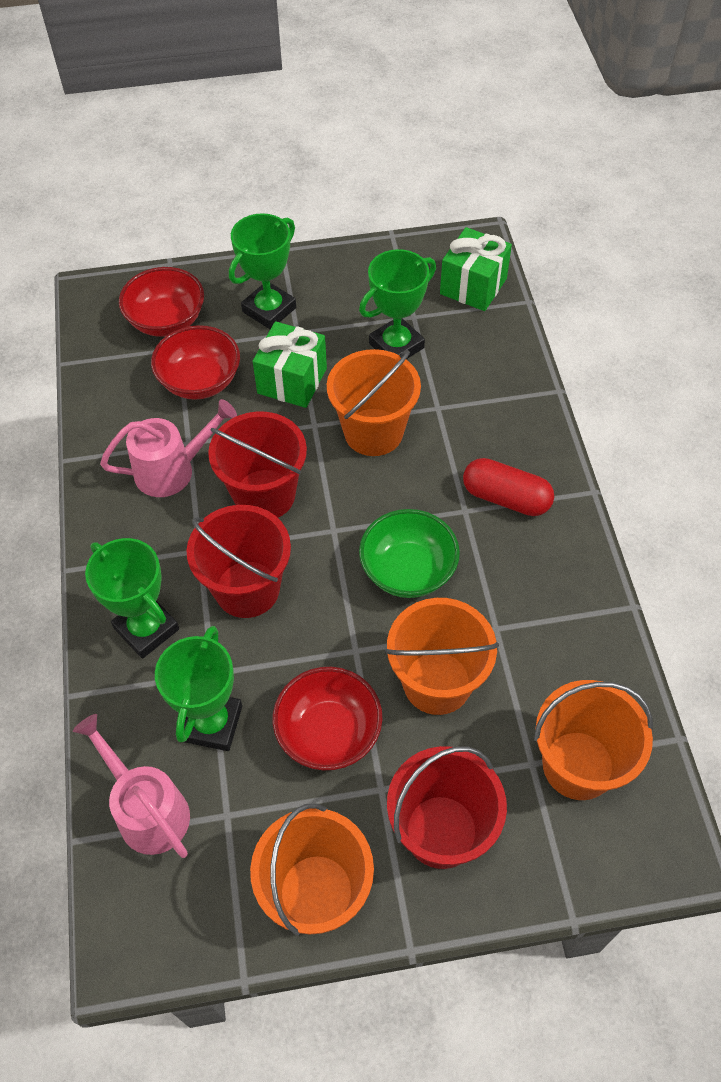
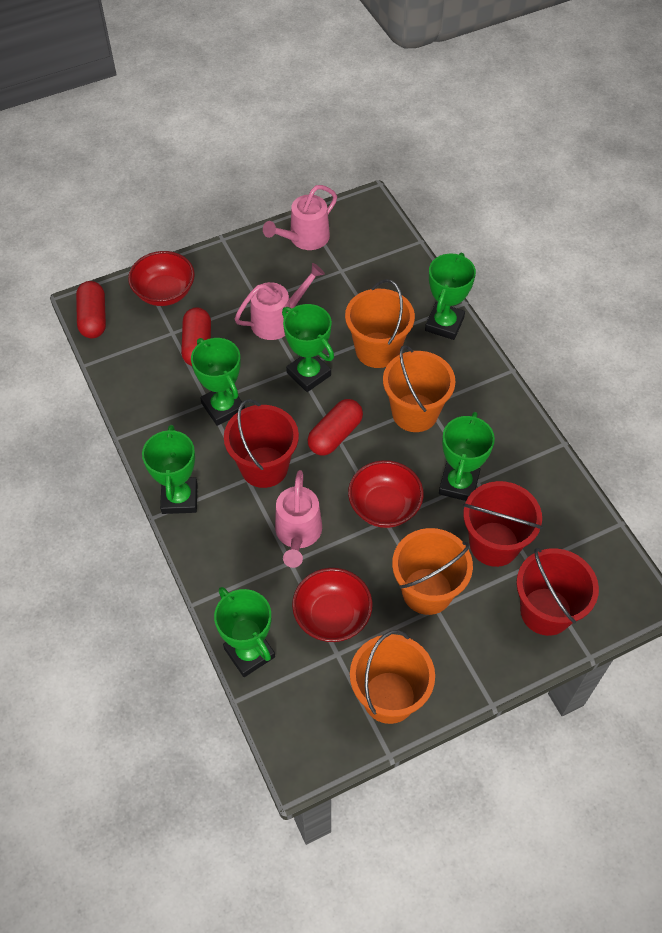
green bowl: [359,509,460,598] = 1 -> none = 0
green gift: [253,321,327,408] [440,227,512,311] = 2 -> none = 0
green trophy: [85,538,179,659] [155,626,242,751] [229,213,296,329] [359,249,436,359] = 4 -> [142,425,198,514] [191,338,245,426] [214,587,275,677] [282,304,334,392] [425,253,476,340] [439,412,495,501] = 6
pink watering can: [73,714,190,858] [100,399,237,497] = 2 -> [235,263,325,340] [263,185,337,250] [275,470,322,568] = 3
red capsule: [463,458,554,516] = 1 -> [76,281,106,338] [181,307,211,366] [307,399,363,456] = 3

